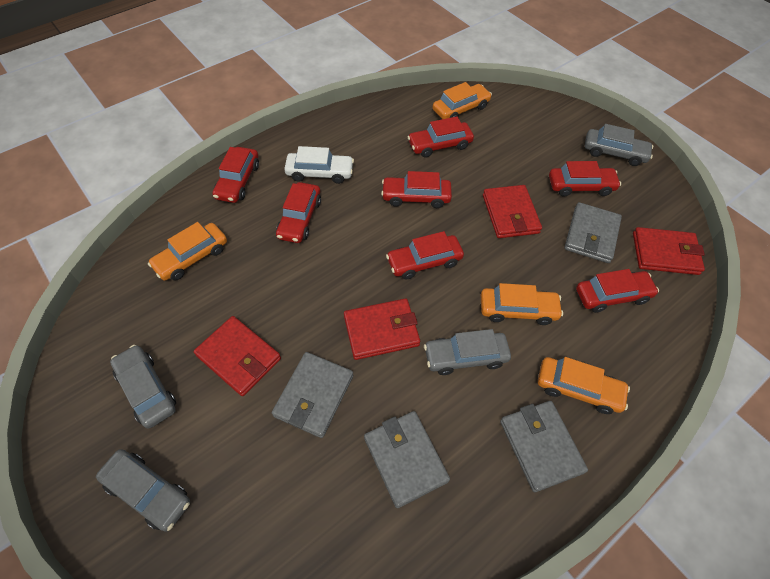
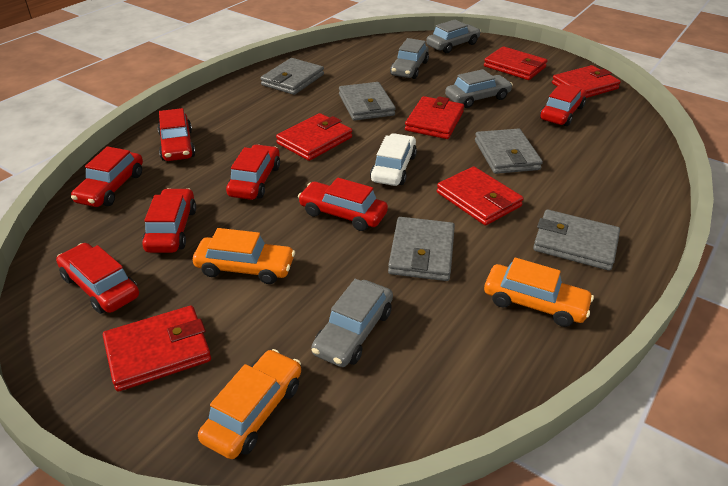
grey wallet: [272,352,353,438] [364,411,450,508] [500,401,588,492] [564,202,622,263] = 4 -> [261,58,324,95] [339,82,396,121] [388,217,455,281] [475,129,543,174] [533,210,620,271] = 5
orange car: [148,222,227,281] [432,82,492,119] [481,283,563,325] [538,357,630,414] = 4 -> [193,228,295,284] [198,349,301,459] [484,257,594,327] = 3
red wallet: [194,316,281,396] [344,298,420,360] [483,185,542,238] [633,227,705,275] = 4 -> [103,306,211,392] [276,113,352,161] [405,96,464,139] [437,166,524,226] [484,46,547,80] [552,65,621,98] = 6

